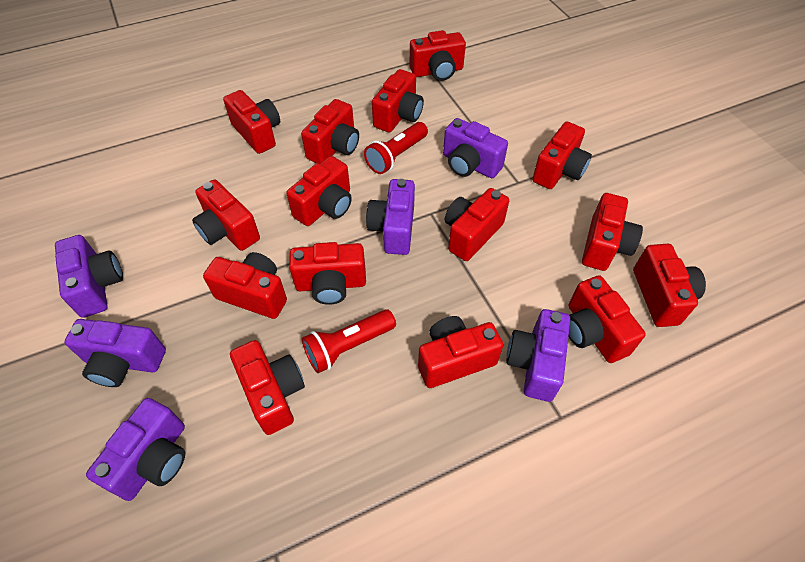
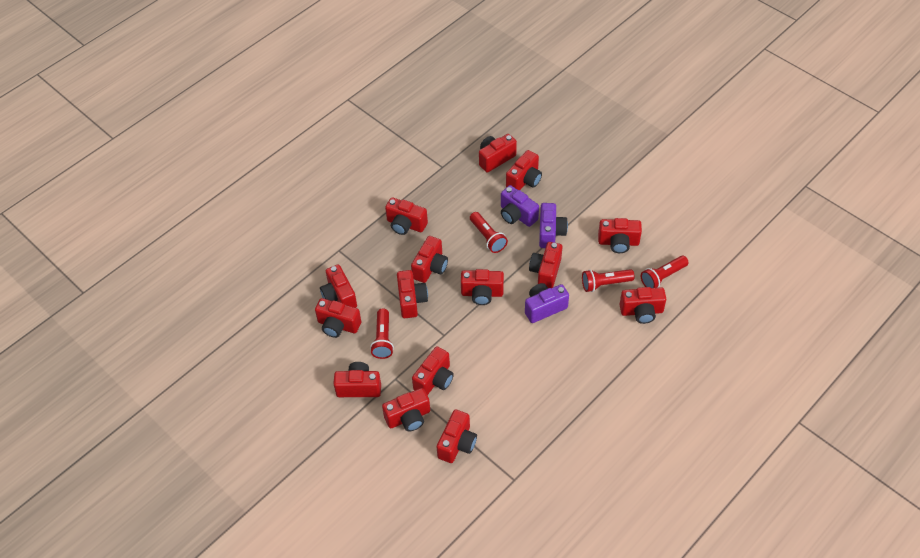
purple camera: [55,235,123,318] [64,319,166,387] [86,398,185,501] [366,179,415,255] [443,118,508,178] [506,309,570,402] = 6 -> [501,185,539,227] [525,283,569,323] [539,203,568,248] = 3
red flashlight: [302,309,396,373] [364,122,428,174] = 2 -> [370,309,394,359] [470,212,508,253] [582,269,635,292] [641,256,688,288] = 4

